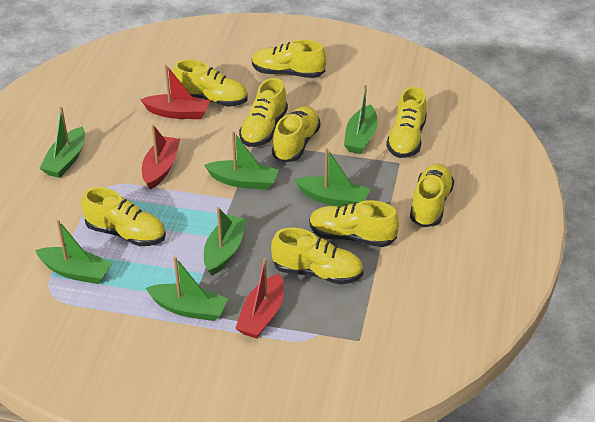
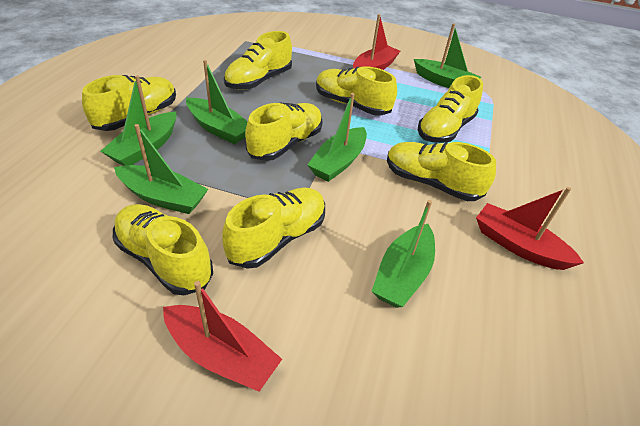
green boat: [35,220,113,284] [39,107,85,178] [146,257,228,321] [204,131,279,190] [204,207,247,275] [295,148,370,207] [344,84,378,154] = 7 -> [101,75,177,166] [114,124,208,214] [186,60,248,144] [307,93,367,182] [371,200,435,308] [414,24,481,88] = 6
yellow shoe: [81,187,166,246] [173,59,248,107] [239,78,288,147] [252,40,326,78] [271,228,363,285] [272,106,320,162] [309,200,399,247] [386,87,427,158] [410,164,454,227] = 9 -> [82,75,176,131] [113,204,213,295] [222,188,325,269] [224,31,292,90] [245,103,322,161] [316,66,397,116] [387,142,496,201] [418,75,483,143] = 8

